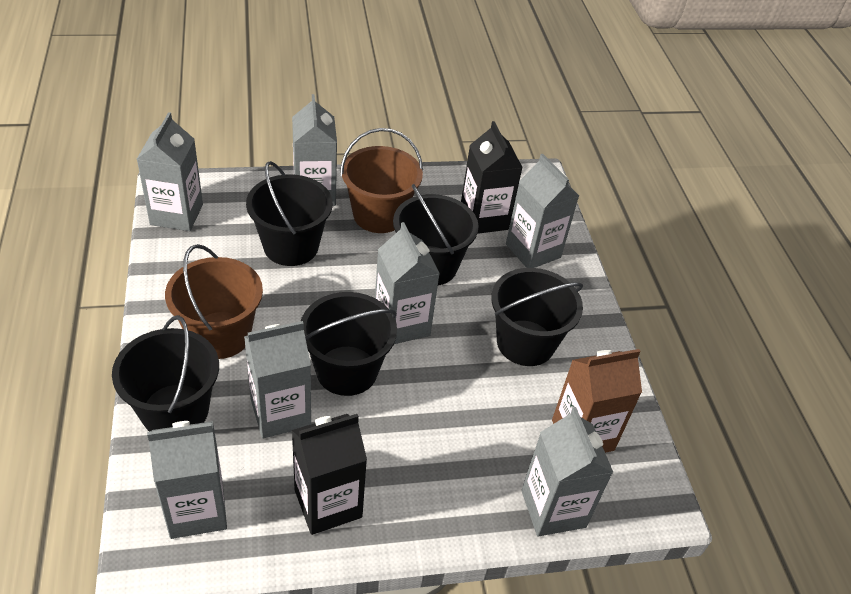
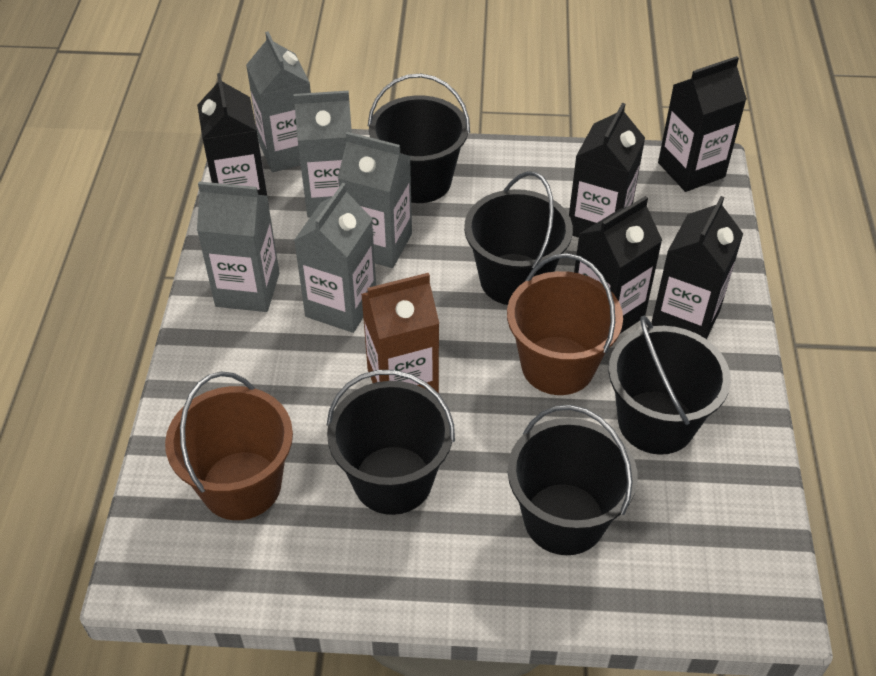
black carton: [292,414,367,535] [461,121,523,234] = 2 -> [197,73,269,204] [569,103,645,238] [574,196,662,333] [651,196,743,339] [658,56,747,192] = 5
grey carton: [137,112,203,231] [147,421,227,539] [244,321,311,439] [292,94,337,206] [375,222,440,344] [506,154,579,268] [521,407,613,537] = 7 -> [197,182,280,312] [246,31,311,172] [294,91,352,218] [294,183,376,333] [338,132,412,268] = 5

